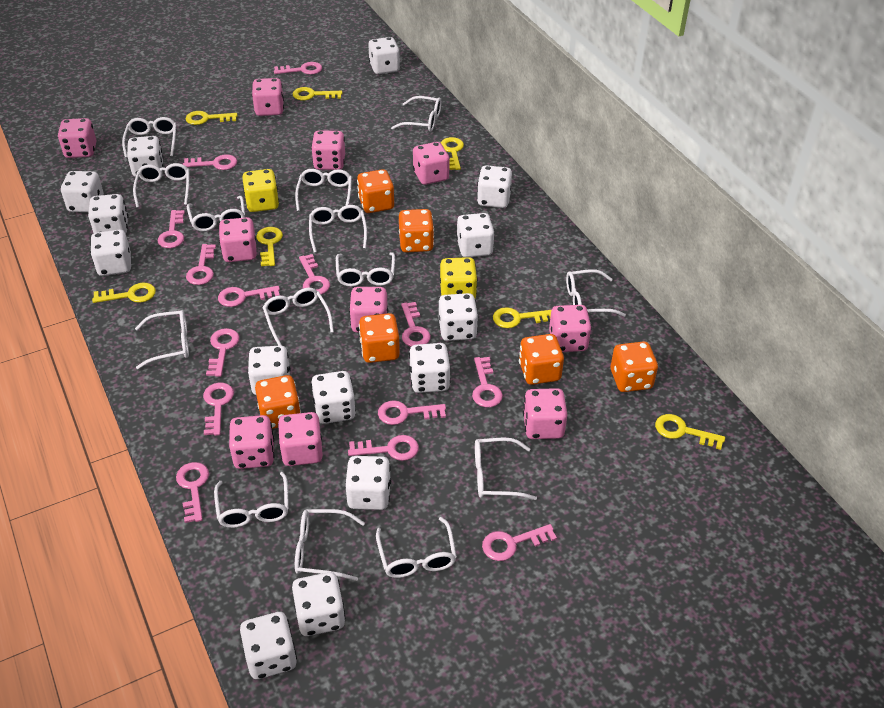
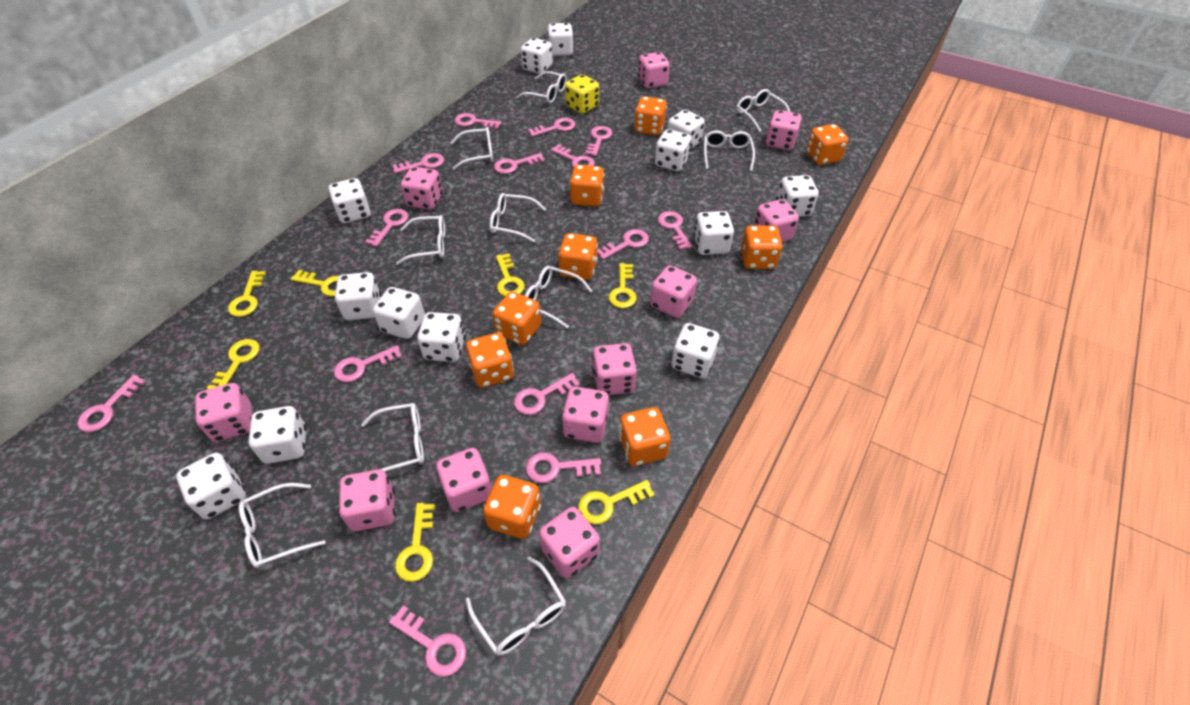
orange dice: [255,375,301,429] [357,169,394,213] [359,313,400,363] [399,209,434,253] [519,334,564,385] [611,341,658,392] = 6 -> [466,333,514,388] [483,475,541,539] [492,291,541,345] [558,233,598,280] [569,165,604,207] [619,407,671,466] [634,96,667,136] [741,225,783,269] [806,124,849,165] = 9
pink dice: [58,118,96,158] [219,217,257,262] [229,415,274,469] [252,78,284,116] [278,412,323,466] [311,130,345,170] [349,287,388,333] [413,142,450,185] [523,388,567,439] [549,305,592,352] = 10 -> [195,383,252,442] [338,470,395,531] [401,167,442,210] [436,448,492,512] [539,507,600,578] [562,387,609,443] [592,343,637,395] [638,52,670,89] [650,265,697,318] [753,199,799,242] [766,110,802,150] = 11
white dice: [61,171,104,212] [88,194,128,234] [90,230,131,276] [127,136,164,177] [240,612,297,679] [248,345,290,395] [292,572,345,636] [311,371,356,424] [345,456,391,510] [368,37,400,74] [409,343,450,393] [439,293,478,341] [456,213,495,257] [477,165,512,208] = 14 -> [176,453,246,519] [248,406,306,464] [328,178,371,224] [335,272,381,320] [373,287,425,339] [417,312,465,362] [521,38,553,74] [548,23,574,56] [655,129,691,172] [667,110,705,149] [671,323,720,378] [694,211,734,255] [776,175,819,217] = 13
white glasses: [122,117,176,158] [133,163,189,208] [135,310,189,369] [187,196,245,231] [214,472,289,528] [262,288,334,346] [295,169,352,211] [295,509,365,581] [309,205,367,253] [336,252,395,286] [376,517,457,578] [391,96,441,132] [475,437,537,500] [566,269,626,317] = 14 -> [239,483,326,568] [361,403,424,471] [396,215,445,265] [450,127,493,170] [466,556,566,656] [490,193,546,242] [517,71,567,103] [525,266,592,329] [704,130,755,171] [736,89,790,132] = 10
yellow dice: [242,169,279,212] [440,257,477,298] = 2 -> [565,74,599,114] = 1

